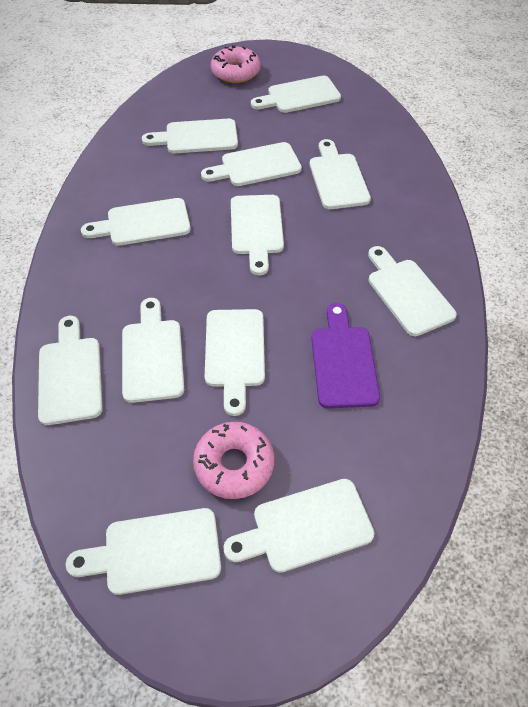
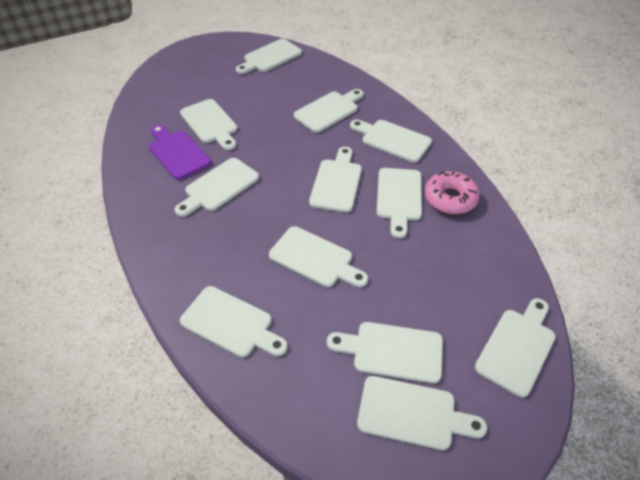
pink donut: [193,422,275,499] [211,45,260,83] = 2 -> [425,171,480,214] = 1

